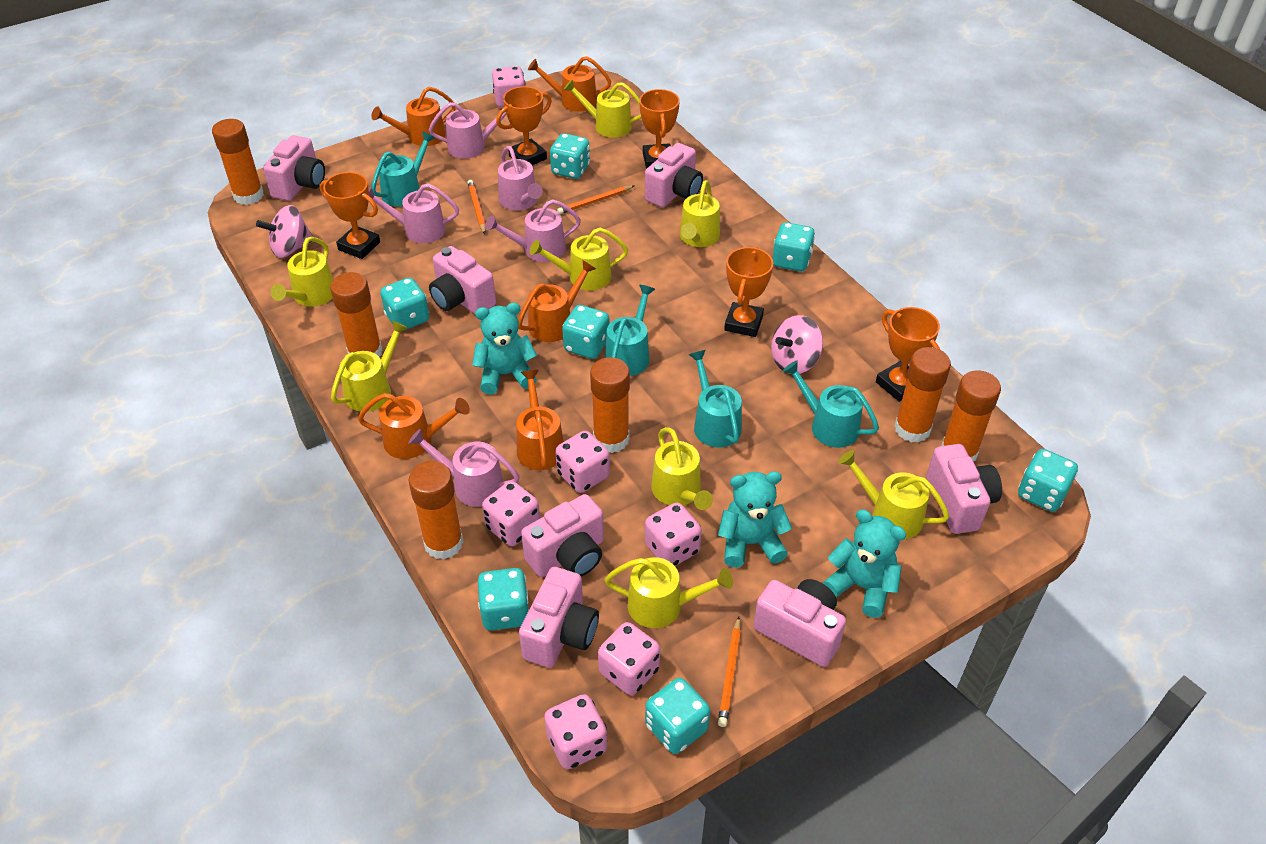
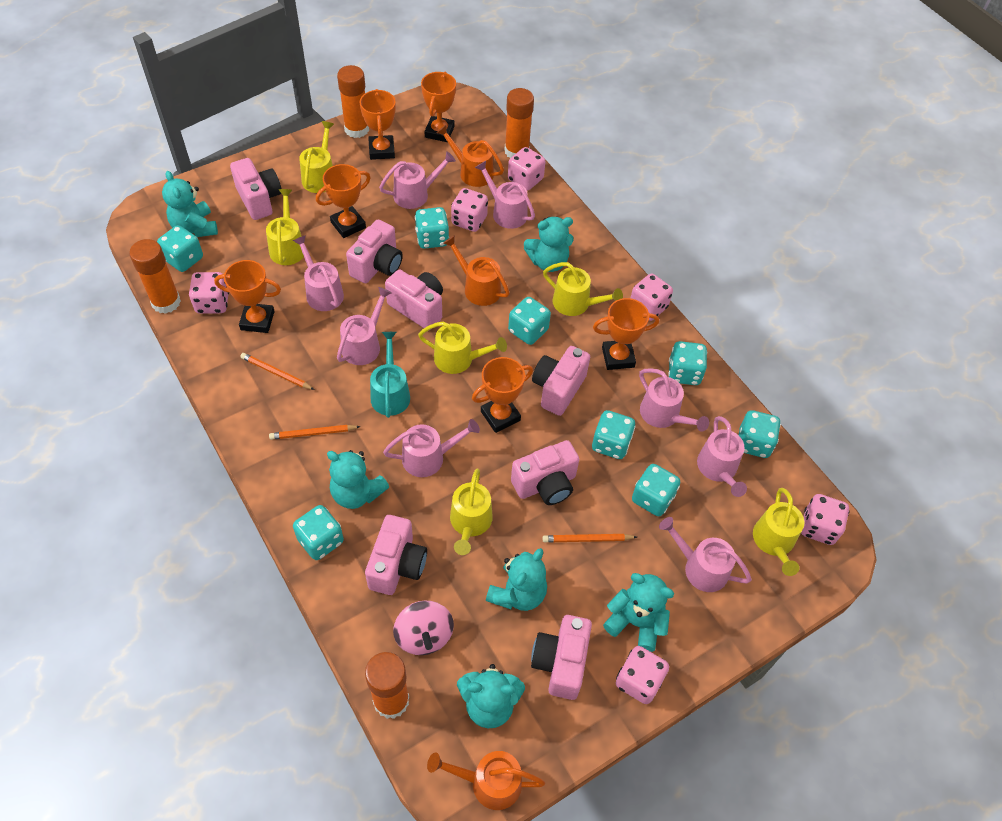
orange glue stick: [212,119,264,205] [330,272,382,357] [409,461,464,559] [590,357,630,453] [894,347,951,443] [941,370,1001,461] = 6 -> [129,239,181,314] [337,65,369,138] [365,652,409,719] [505,88,534,158] = 4
orange trophy: [320,172,380,259] [496,86,552,165] [639,89,680,169] [724,247,773,337] [876,307,940,402] = 5 -> [214,260,281,333] [316,164,371,238] [360,89,396,160] [421,72,456,142] [472,357,533,433] [593,298,659,370] = 6
orange watering can: [358,393,470,459] [371,87,455,146] [516,370,564,470] [518,260,596,342] [528,56,611,112] = 5 -> [427,751,545,810] [437,125,504,187] [443,235,510,306] = 3
pink spinning top: [256,205,313,258] [771,315,823,374] = 2 -> [393,601,454,655] = 1
pink watering can: [369,183,459,243] [408,428,520,507] [429,102,506,159] [485,199,581,262] [498,146,543,211] = 5 -> [293,235,344,311] [337,287,392,365] [379,151,456,209] [383,419,480,477] [475,161,535,229] [639,368,709,432] [659,517,752,592] [697,416,747,497] = 8
turquoise dice: [380,278,429,331] [478,568,529,631] [550,133,590,179] [562,305,609,359] [645,678,710,754] [773,222,815,271] [1018,449,1078,512] = 7 -> [157,225,203,272] [293,505,344,560] [415,207,449,249] [508,297,551,345] [592,410,636,459] [632,464,680,516] [668,341,707,385] [739,410,781,458] = 8
turquoise teddy bear: [472,303,537,394] [718,471,792,568] [823,509,907,618] = 3 -> [162,171,218,237] [327,450,389,509] [457,664,525,728] [486,548,547,611] [524,217,574,272] [603,573,674,652] = 6
turquoise watering can: [371,131,435,207] [605,285,655,376] [689,350,742,447] [783,360,879,448] = 4 -> [370,332,410,418] = 1
yellow watering can: [271,237,333,307] [331,320,408,412] [530,228,628,291] [563,80,641,138] [605,557,733,628] [651,427,713,510] [680,180,720,247] [838,450,949,539] = 8 -> [266,189,304,265] [299,121,334,193] [418,322,507,374] [450,468,493,555] [543,262,623,316] [753,488,804,576] = 6

